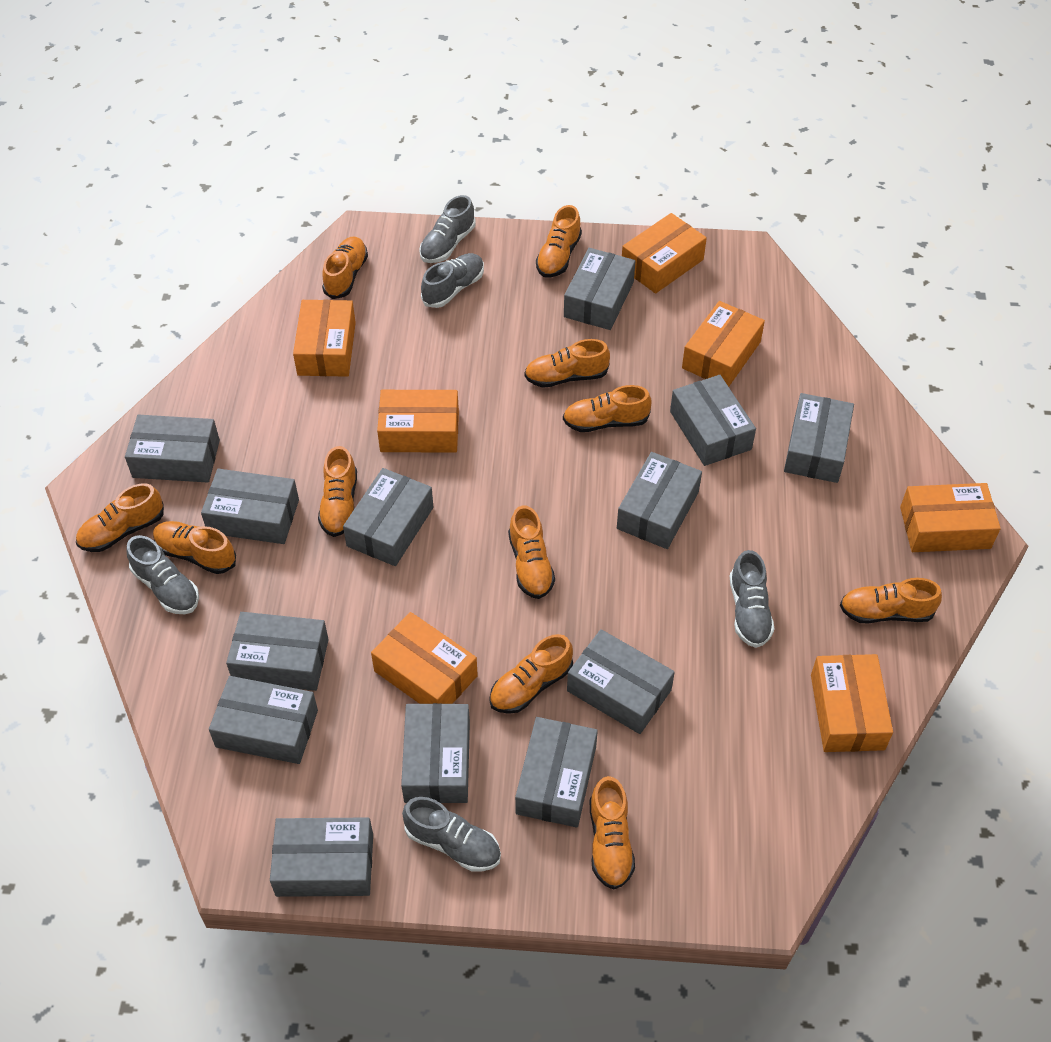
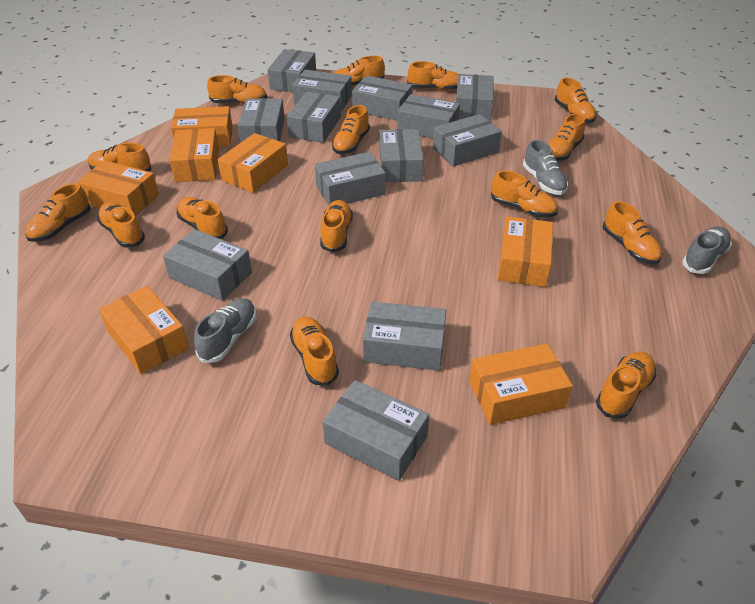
grey shoe: [126,535,199,614] [402,797,501,872] [419,195,476,263] [421,253,484,308] [730,550,774,648] = 5 -> [194,298,256,363] [523,140,568,195] [682,226,732,274] = 3
orange shoe: [76,483,164,552] [153,521,236,574] [318,446,357,537] [322,237,368,299] [489,634,573,714] [508,506,555,599] [524,339,610,388] [536,205,582,277] [563,385,651,432] [590,776,635,890] [840,578,942,624] = 11 -> [25,183,91,242] [88,143,151,171] [97,202,145,248] [177,197,228,239] [207,75,267,104] [290,317,339,386] [320,200,353,252] [332,105,370,154] [334,56,385,87] [407,61,458,91] [491,171,558,217] [548,113,585,161] [555,78,597,123] [596,352,656,419] [603,201,662,264] = 15

